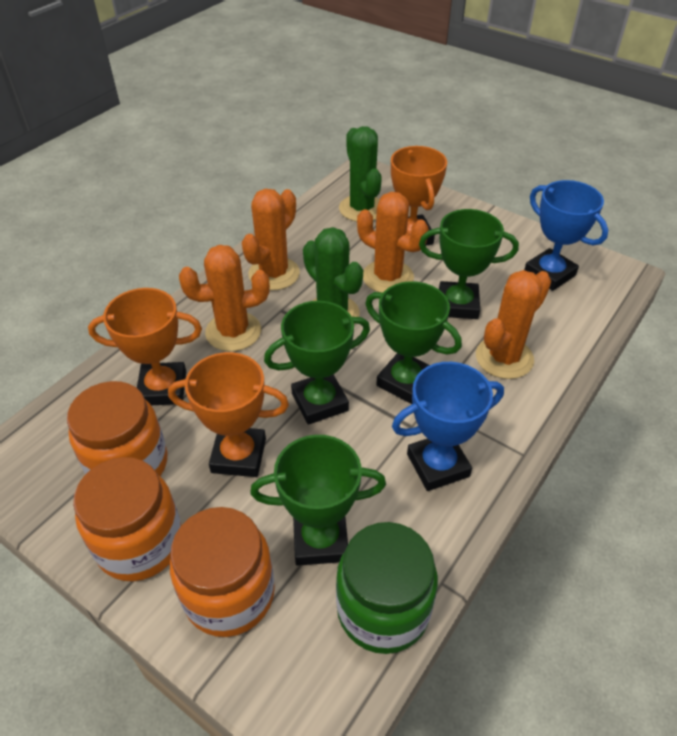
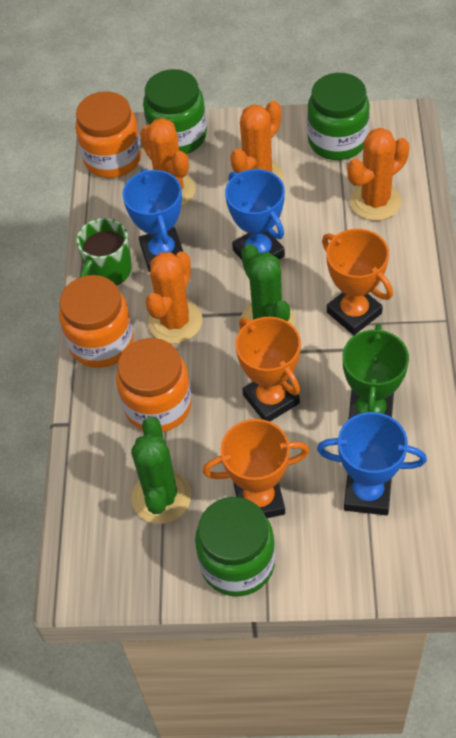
blue trophy: [392,362,504,491] [524,180,608,291] = 2 -> [122,168,183,272] [225,169,285,260] [317,412,427,515] = 3
green jar: [336,522,438,654] = 1 -> [143,69,207,154] [195,497,275,597] [307,73,370,160] = 3
green mug: none = 0 -> [76,218,132,285] = 1
green trophy: [250,435,386,566] [264,301,370,425] [365,281,462,404] [419,209,519,319] = 4 -> [342,324,409,420] = 1

